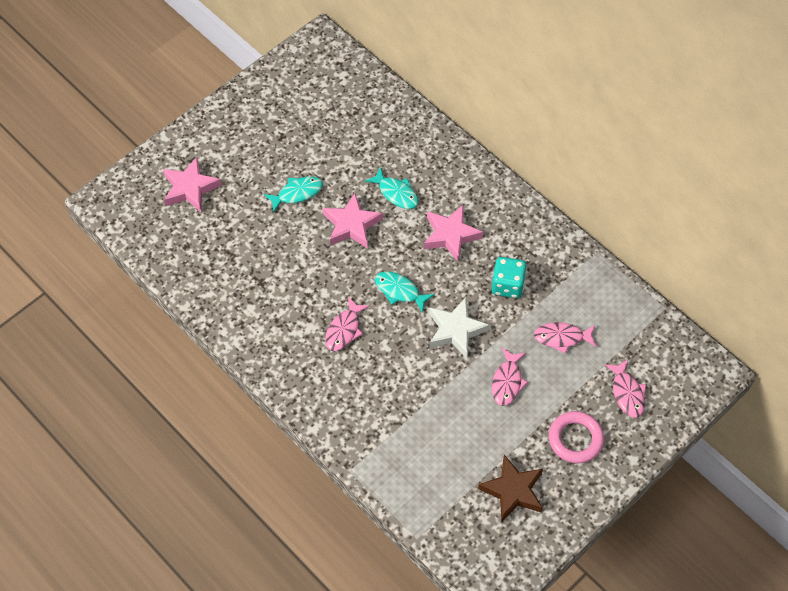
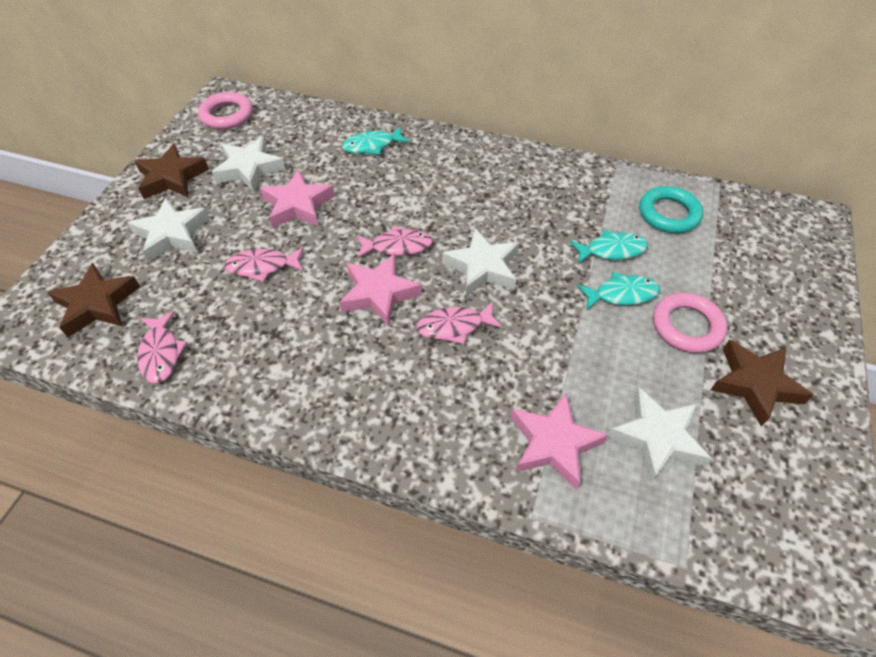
brown star: [478,455,543,522] = 1 -> [47,263,140,337] [134,144,209,199] [711,340,813,427] = 3
pink ring: [549,411,604,463] = 1 -> [198,92,253,129] [653,292,727,353] = 2
turquoise dice: [491,257,527,298] = 1 -> none = 0
turquoise ring: none = 0 -> [639,186,703,233] = 1
white star: [429,298,490,358] = 1 -> [128,198,210,262] [212,137,285,192] [442,228,519,296] [608,387,712,483] = 4

